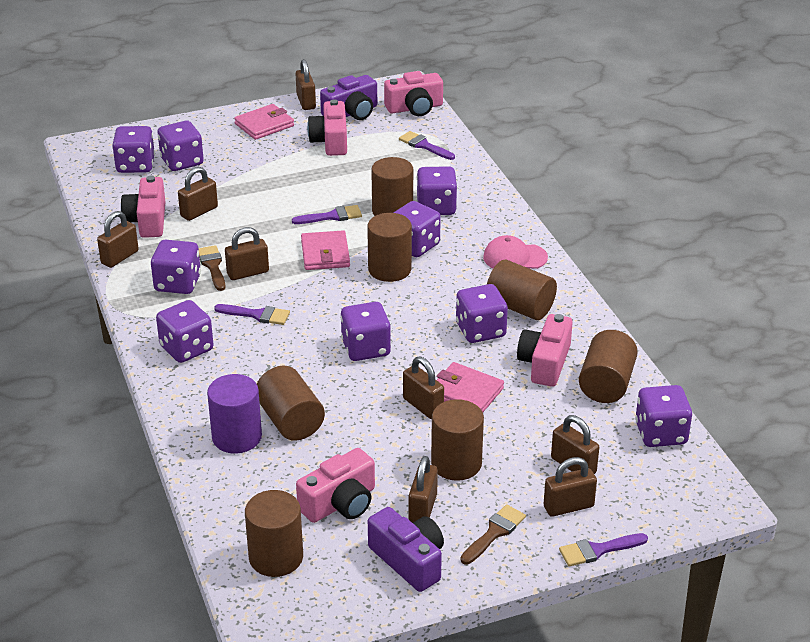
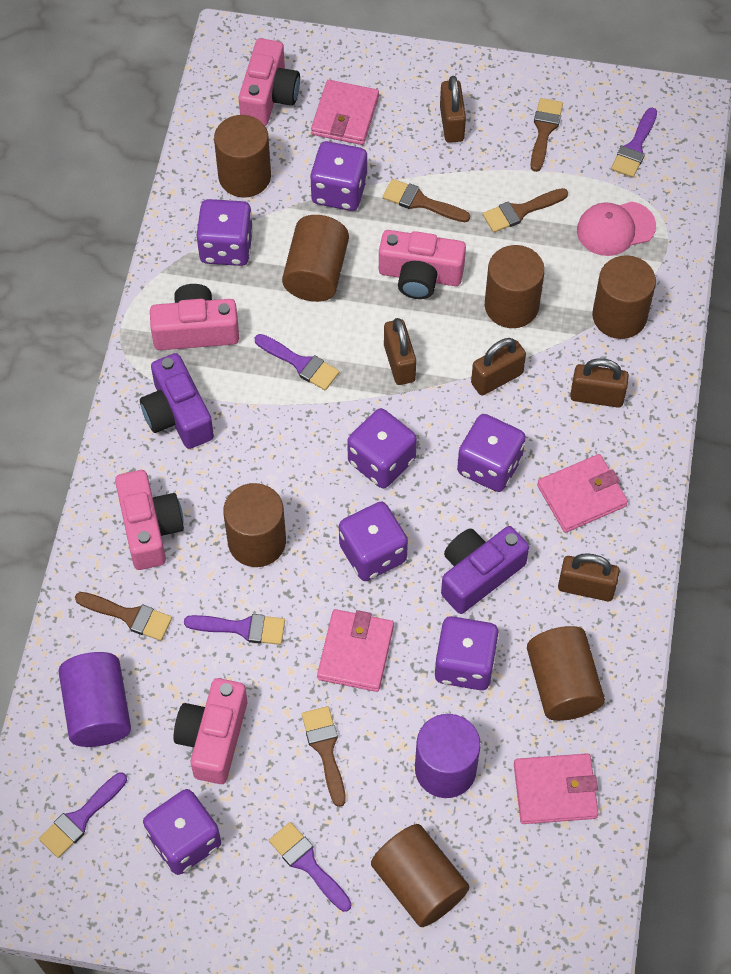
brown brush: [199,245,225,291] [461,504,526,564] = 2 -> [75,592,172,641] [302,706,346,807] [383,179,470,222] [483,188,568,233] [530,98,563,172] = 5
brown padlock: [97,211,139,268] [178,167,218,221] [225,227,269,280] [296,59,316,110] [403,357,444,419] [408,456,438,523] [544,457,597,517] [551,415,599,474] = 8 -> [384,318,416,385] [440,76,466,143] [471,338,526,396] [558,553,620,601] [570,358,629,408] = 5
pink wallet: [234,104,294,140] [301,231,350,270] [436,362,504,412] = 3 -> [311,80,379,145] [317,609,394,692] [514,753,598,824] [537,454,628,533] = 4
purple brush: [214,304,290,325] [292,205,362,224] [399,131,455,160] [559,533,648,567] = 4 -> [39,772,127,858] [184,614,285,645] [255,334,339,390] [269,822,352,912] [611,108,657,178] = 5
purple cylinder: [207,374,262,453] = 1 -> [58,652,131,747] [415,714,481,798] = 2
purple dice: [112,126,155,173] [151,240,201,294] [156,300,214,363] [157,121,204,171] [340,302,391,361] [394,201,441,257] [417,166,457,215] [456,284,508,343] [635,385,692,447] = 9 -> [143,789,221,875] [196,199,253,266] [310,141,368,211] [339,501,408,581] [347,408,417,488] [434,616,499,690] [457,414,526,492] = 7

